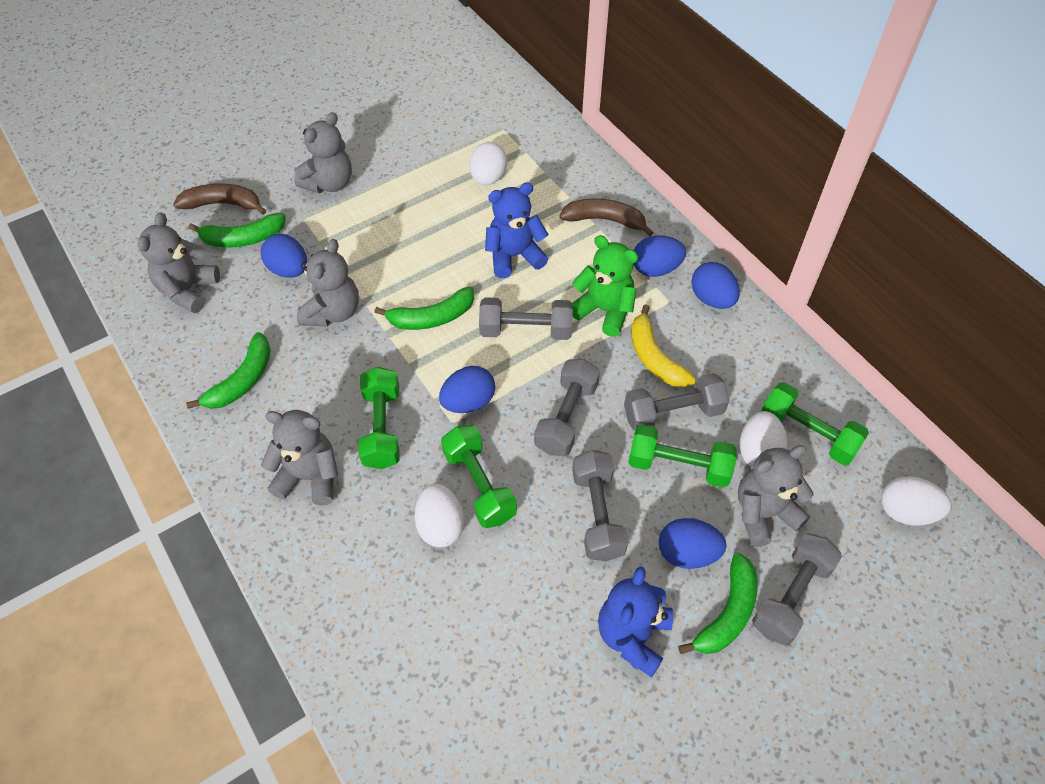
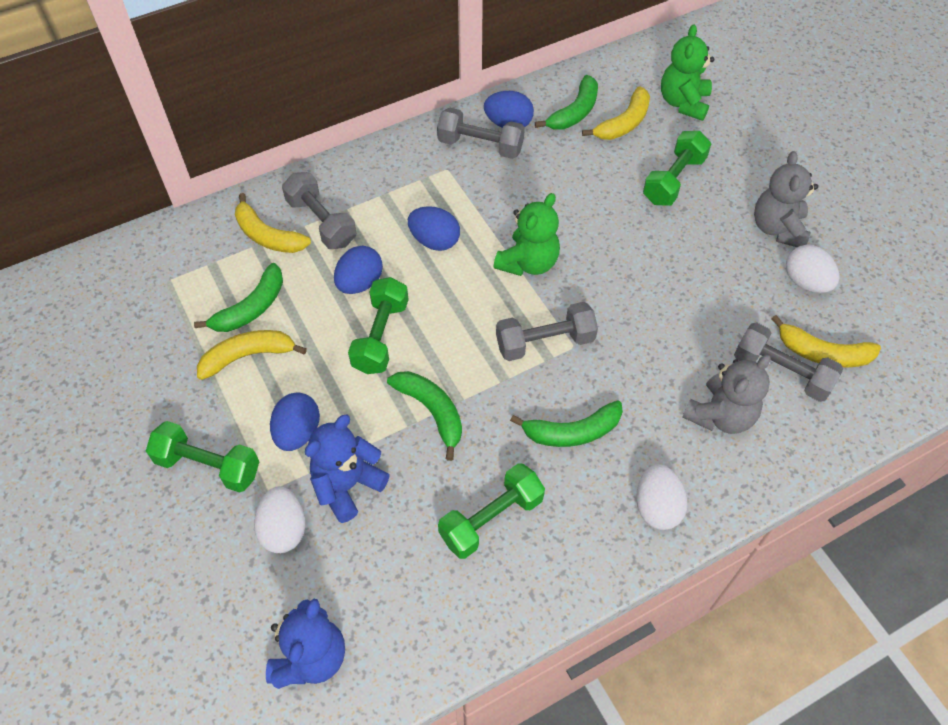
blue egg: [261,234,307,278] [439,366,495,413] [634,235,686,277] [659,518,727,569] [691,262,740,309] = 5 -> [270,392,320,451] [334,246,383,294] [408,206,460,251] [484,91,534,128] = 4
brown banana: [173,183,266,215] [560,198,654,237] = 2 -> none = 0
green teddy bear: [572,235,638,337] = 1 -> [494,193,560,276] [661,24,715,121] = 2
grey dumbbell: [479,297,573,340] [534,359,600,456] [572,450,628,561] [624,373,729,431] [752,533,842,646] = 5 -> [282,172,356,249] [437,108,525,159] [496,302,598,361] [734,322,843,402] = 4
grey teddy bear: [138,212,220,313] [261,410,338,505] [294,112,352,193] [297,239,359,327] [738,445,813,547] = 5 -> [683,355,771,434] [754,151,818,247] = 2
white egg: [415,484,464,547] [469,142,507,185] [739,411,788,468] [881,476,951,526] = 4 -> [254,486,305,554] [636,464,687,530] [786,245,839,293] = 3
yellow banana: [631,304,696,388] = 1 -> [197,330,307,380] [235,193,311,253] [582,86,650,140] [771,315,881,368] = 4

